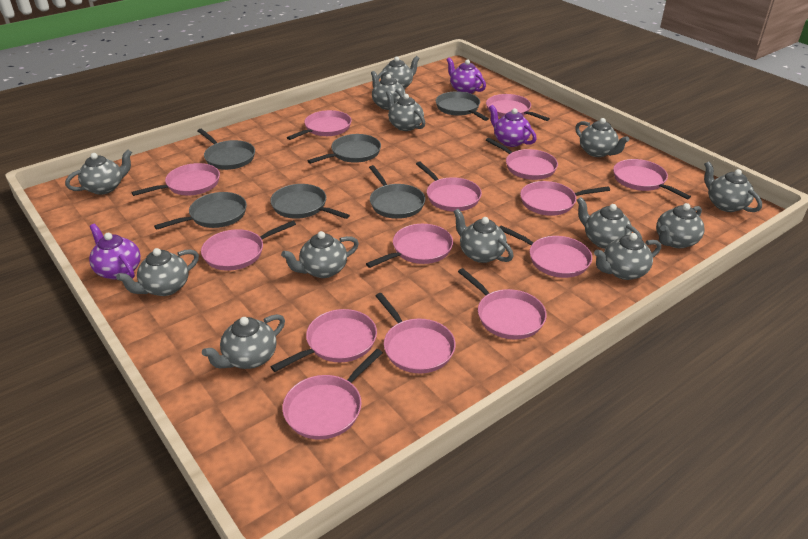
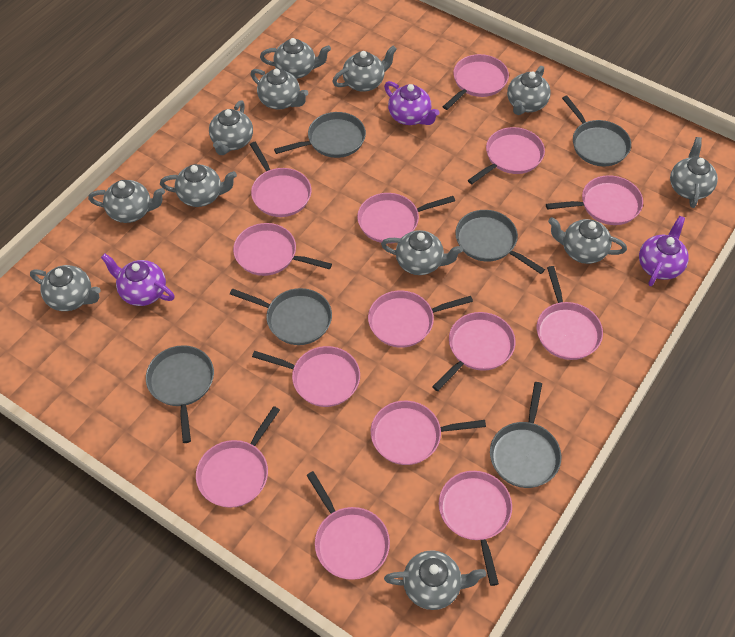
grey teapot: [65,150,132,195] [116,248,199,296] [202,314,285,369] [281,231,359,278] [371,71,405,110] [378,56,419,89] [386,90,425,131] [453,209,513,263] [575,118,629,157] [577,197,642,249] [594,233,661,280] [656,203,705,248] [704,162,762,212] = 13 -> [30,265,101,311] [88,180,165,223] [160,164,237,207] [209,100,253,155] [251,69,308,110] [260,38,331,79] [332,45,397,92] [381,230,463,275] [384,550,486,610] [507,66,551,115] [548,217,627,264] [670,137,718,208] = 12

